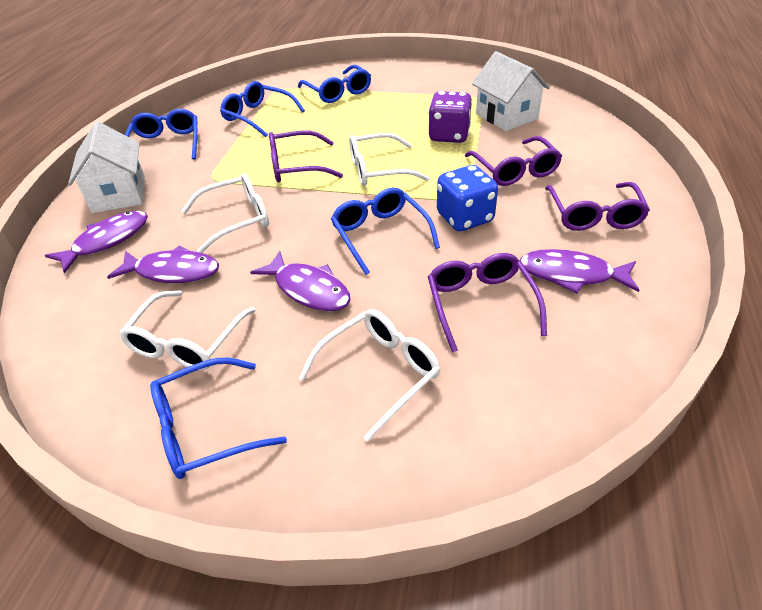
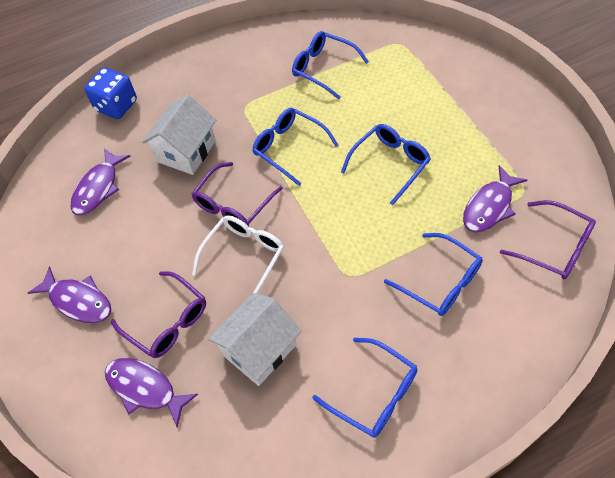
purple dice: [428,91,472,143] = 1 -> none = 0
purple glasses: [269,130,343,182] [428,253,547,353] [465,136,562,186] [545,182,650,231] = 4 -> [111,271,206,358] [192,162,283,226] [500,200,596,279] = 3
white glasses: [119,291,256,370] [181,173,269,253] [299,309,441,441] [349,133,429,186] = 4 -> [192,215,284,294] = 1

